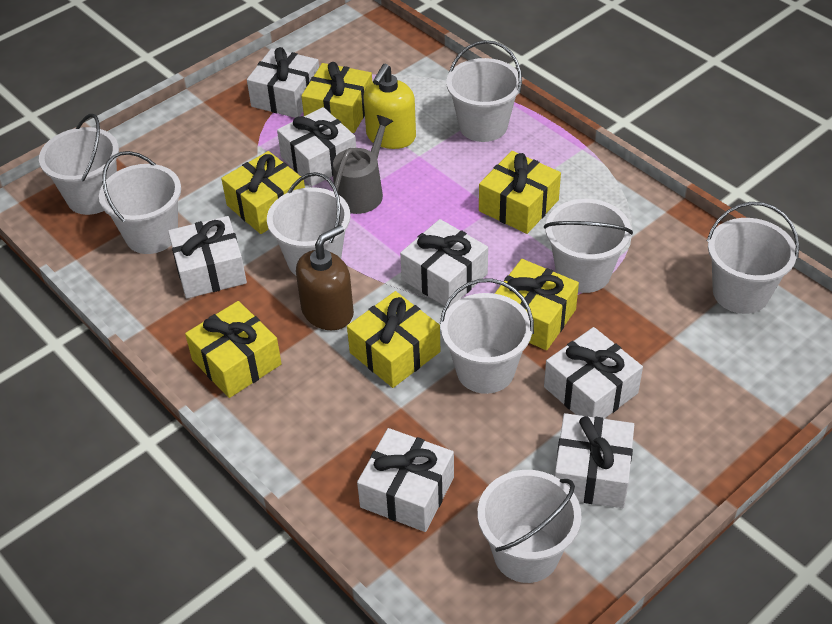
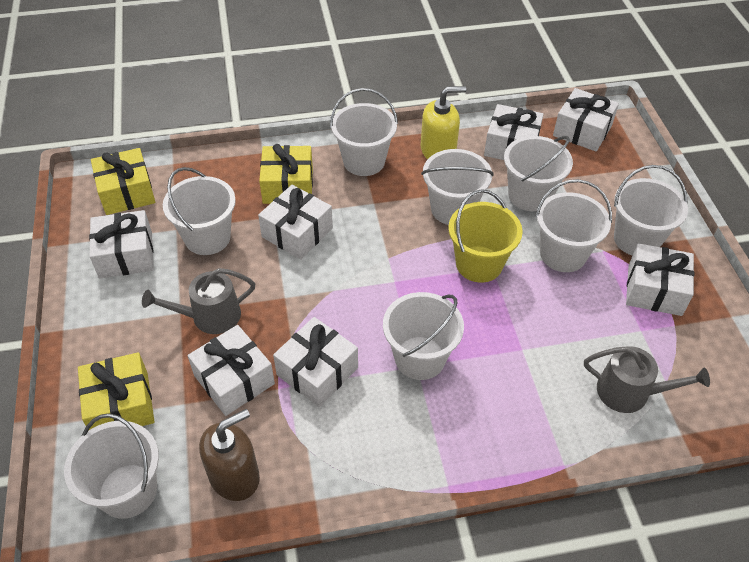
grey watering can: [333,115,393,214] = 1 -> [142,268,255,334] [584,346,710,413] = 2
yellow bucket: none = 0 -> [448,189,523,283] = 1
yellow gift: [185,301,282,398] [221,151,305,234] [301,62,372,133] [347,291,440,388] [479,151,561,234] [494,259,579,350] = 6 -> [78,352,155,431] [91,148,155,215] [259,144,313,204] = 3

